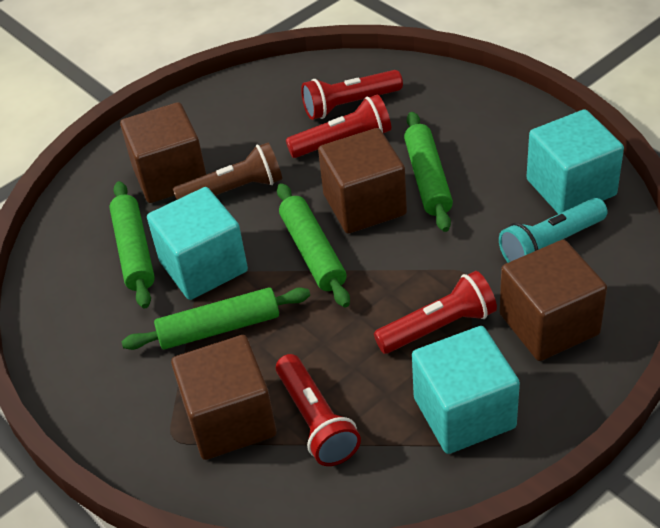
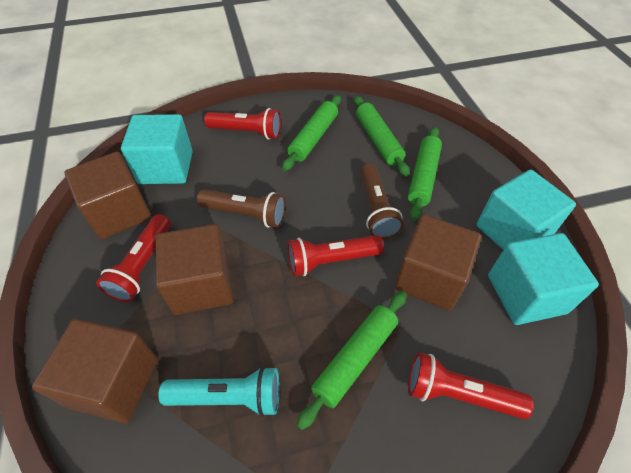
brown flashlight: [173,143,282,200] = 1 -> [197,189,286,228] [360,163,404,239] = 2

